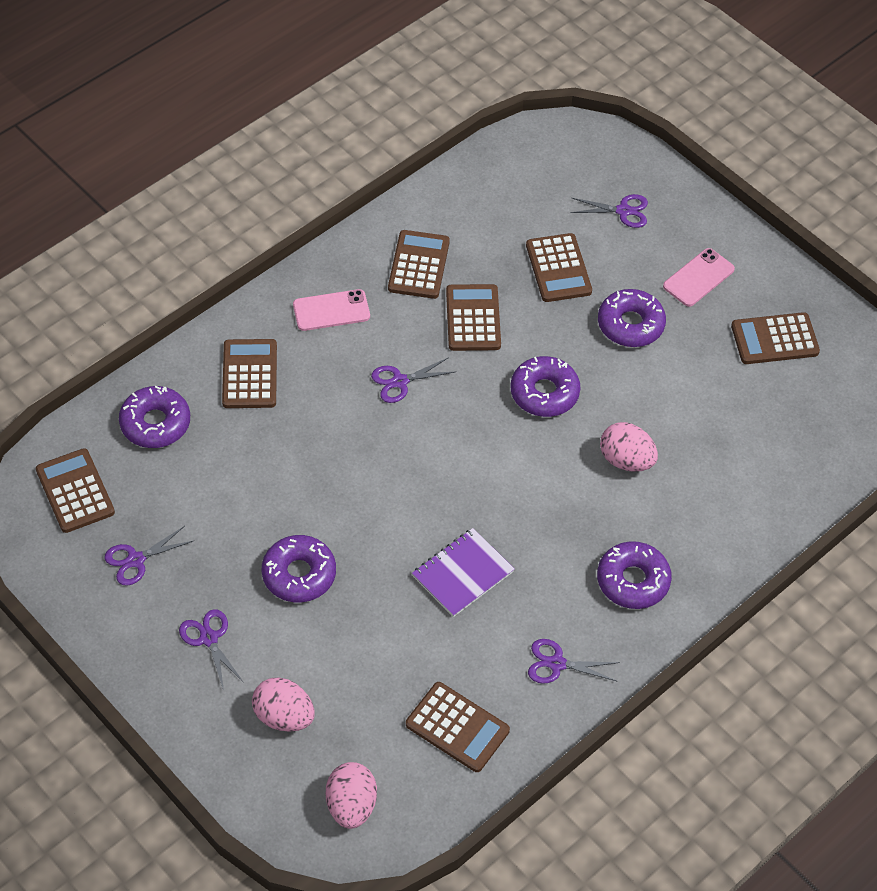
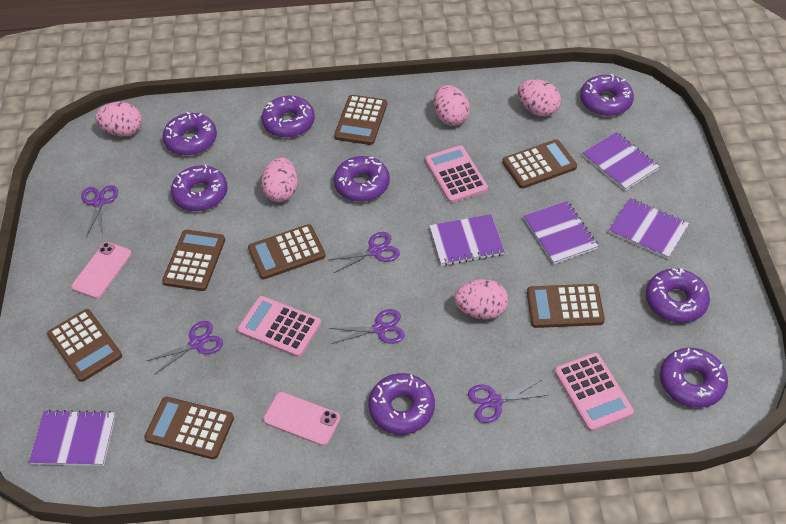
pink calculator: none = 0 -> [237,296,321,357] [425,145,488,203] [555,353,634,432] = 3
pink egg: [252,678,315,731] [326,762,377,829] [600,422,658,472] = 3 -> [95,102,142,137] [261,157,298,202] [434,85,470,126] [454,279,508,319] [518,79,561,116] = 5
purple donut: [119,386,190,448] [262,535,336,602] [511,356,580,417] [597,541,672,609] [598,289,666,347] = 5 -> [163,112,217,156] [171,164,227,211] [262,96,315,138] [334,156,390,202] [368,373,435,435] [580,74,634,116] [646,268,710,323] [660,348,728,408] = 8
purple notebook: [412,528,515,617] = 1 -> [29,410,116,466] [429,214,505,266] [524,201,599,264] [582,132,660,190] [609,198,689,259] = 5

